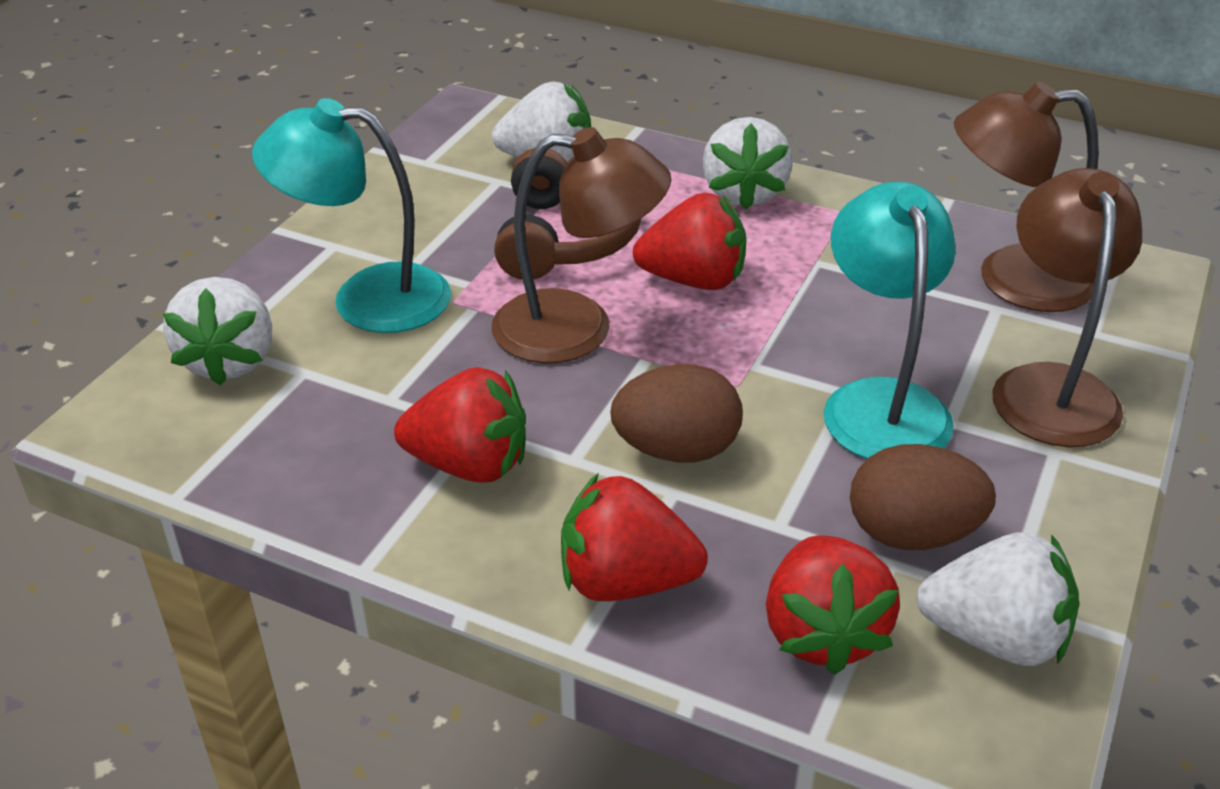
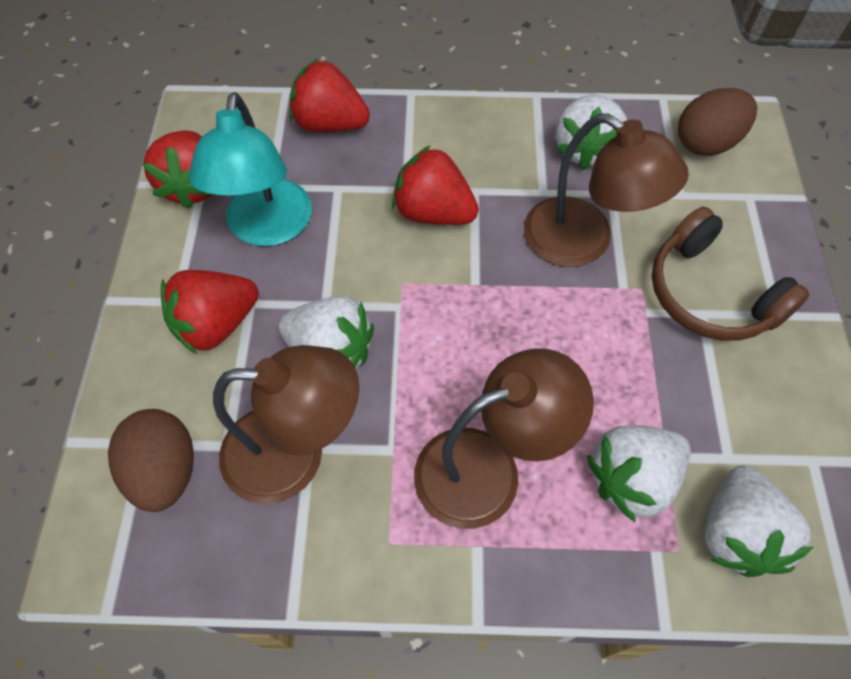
turquoise lamp: [252,98,451,333] [823,181,956,459] = 2 -> [189,92,312,246] = 1

